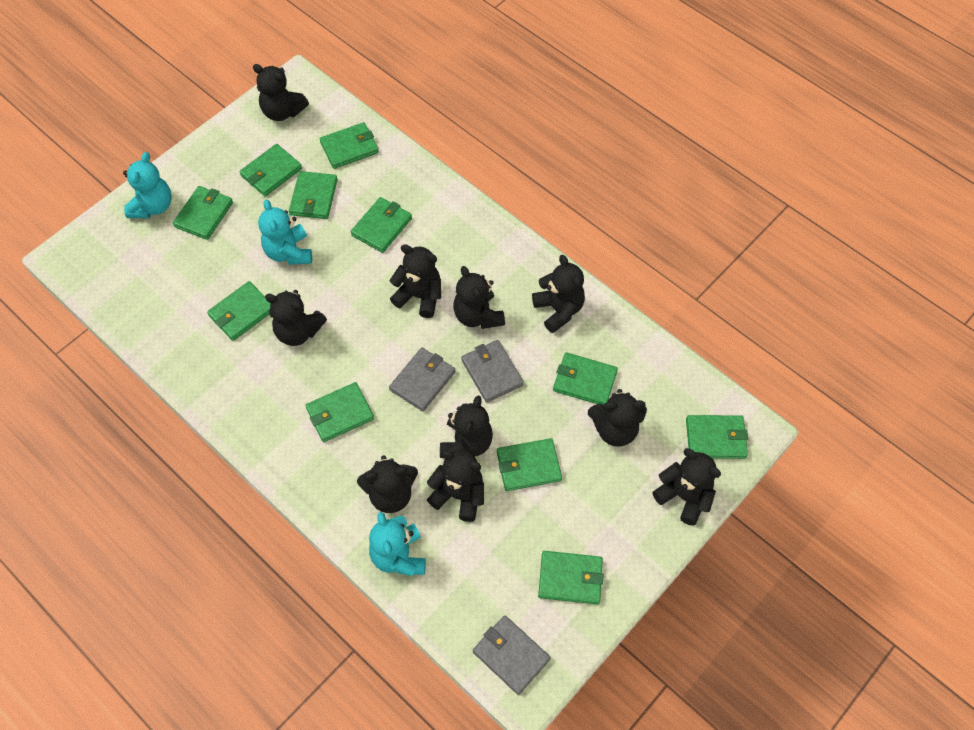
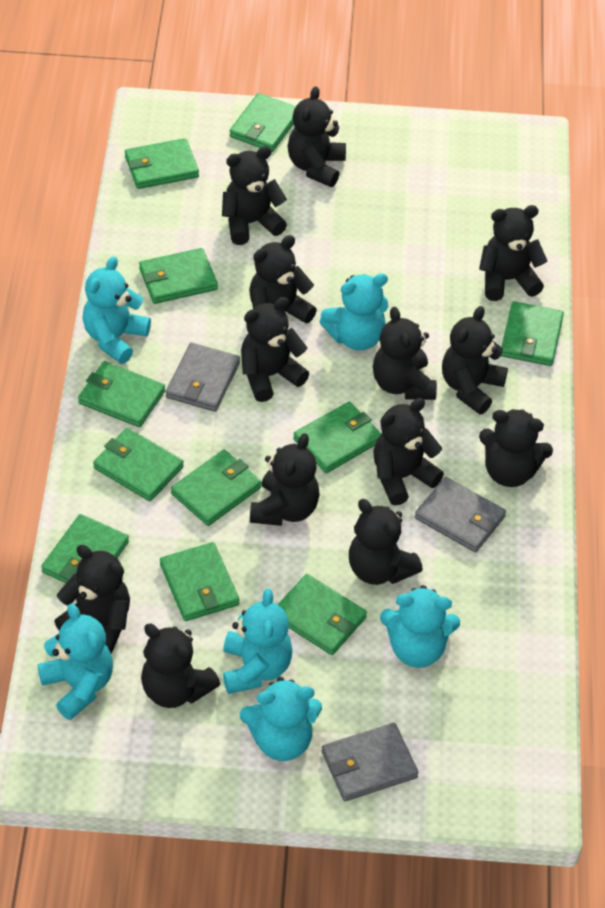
black teddy bear: [253,64,309,121] [265,290,327,346] [357,455,418,513] [389,244,441,318] [427,450,484,522] [440,396,493,458] [453,266,505,329] [532,255,585,333] [588,389,647,447] [652,448,721,526] = 10 -> [54,545,130,654] [141,624,220,708] [222,146,287,245] [241,297,309,402] [249,235,317,323] [250,433,320,526] [288,86,346,187] [349,499,423,585] [373,307,437,400] [373,398,444,506] [442,306,508,414] [479,205,548,301] [479,409,553,487] = 13
turquoise teddy bear: [123,152,172,218] [258,199,312,265] [369,512,426,576] = 3 -> [38,604,113,720] [82,256,151,364] [223,589,293,694] [240,677,322,761] [319,273,388,351] [380,585,460,668] = 6

